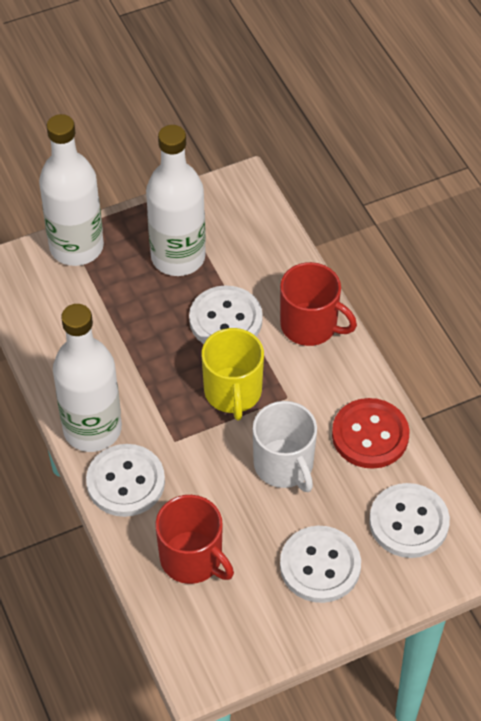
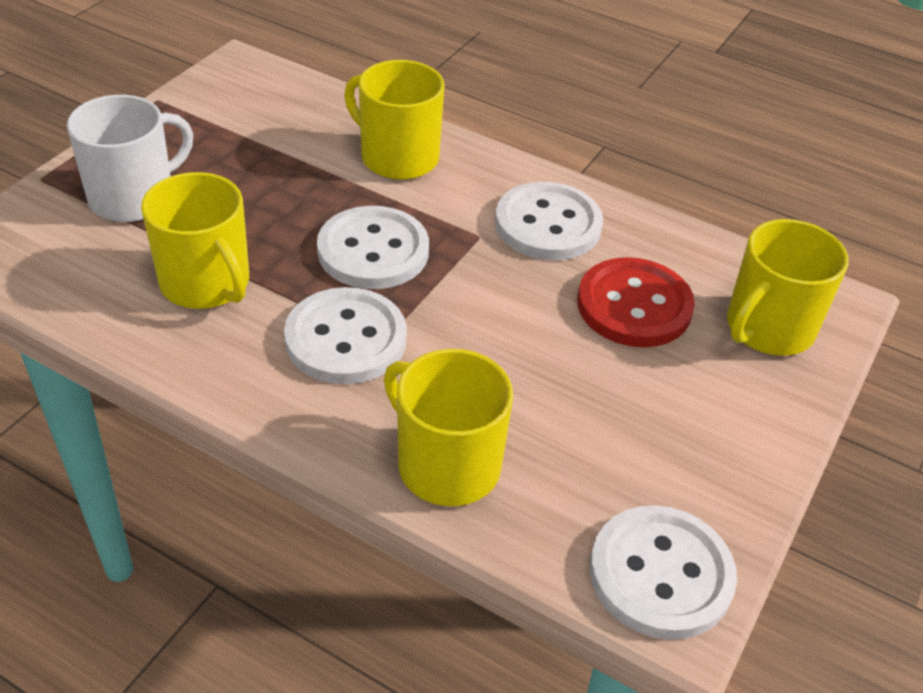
red mug: [155,495,234,584] [280,262,357,346] = 2 -> none = 0
white bottle: [39,114,104,266] [53,304,122,452] [146,125,206,276] = 3 -> none = 0
yellow mug: [202,328,264,420] = 1 -> [141,172,249,309] [344,60,445,180] [384,349,513,506] [727,219,849,356] = 4

